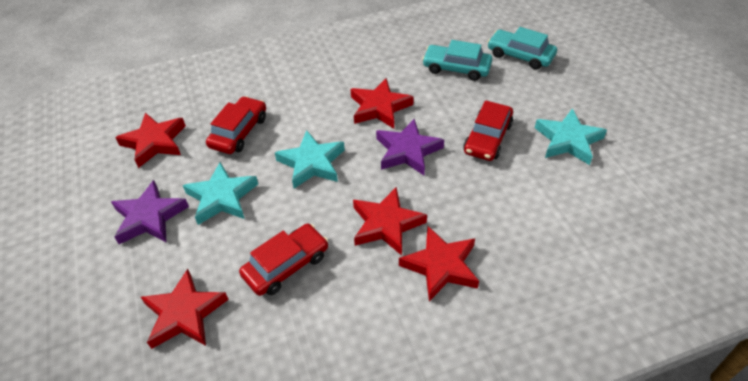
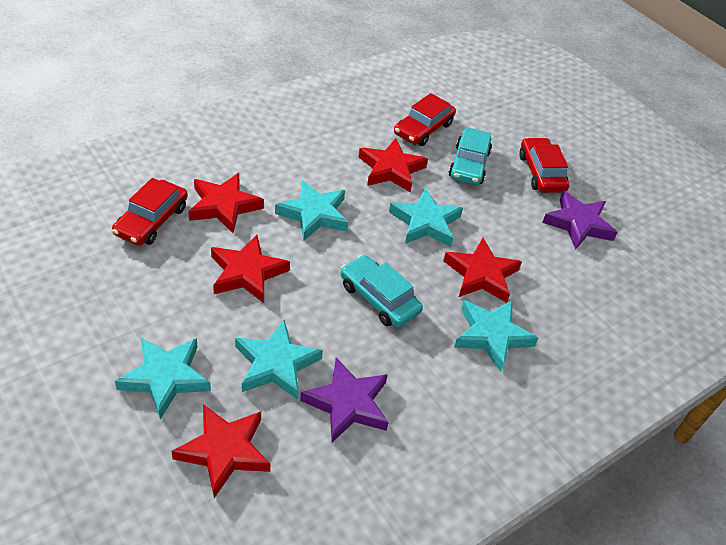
turquoise star: [183,162,258,225] [275,130,345,188] [535,108,607,165] = 3 -> [115,337,211,419] [235,320,323,400] [275,180,348,241] [389,188,463,247] [454,300,538,372] = 5

